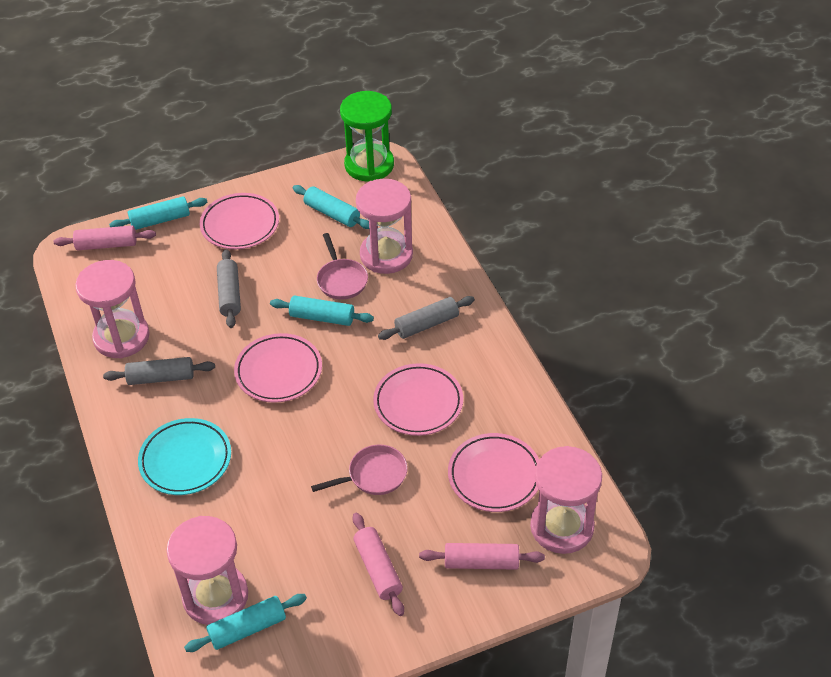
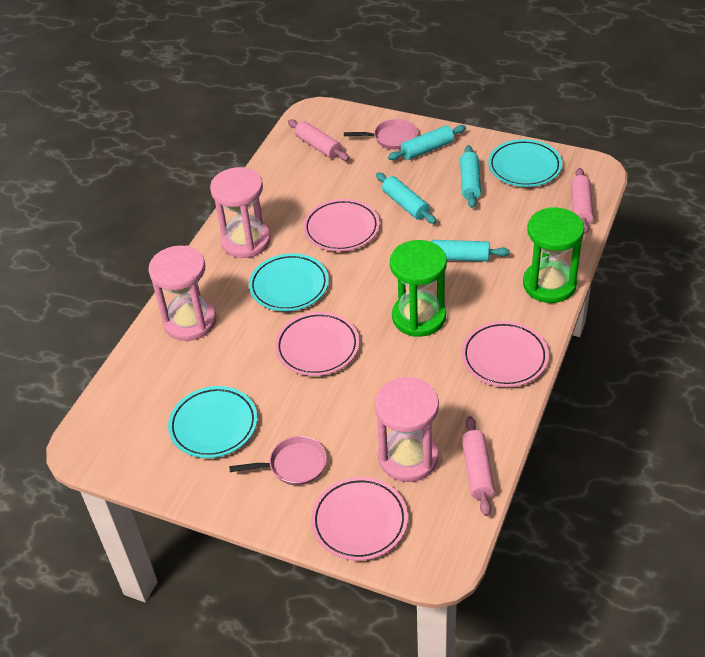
green hourglass: [340,91,394,181] = 1 -> [390,240,447,337] [523,207,584,303] = 2
grey rolling pin: [103,357,215,385] [217,249,241,328] [378,296,475,340] = 3 -> none = 0
pink hourglass: [75,260,150,358] [167,516,248,625] [356,179,413,274] [530,446,602,554] = 4 -> [149,245,216,341] [210,167,271,258] [375,377,439,482] = 3
turquoise plate: [138,418,231,495] = 1 -> [168,386,257,458] [249,253,329,311] [488,139,562,187] = 3

